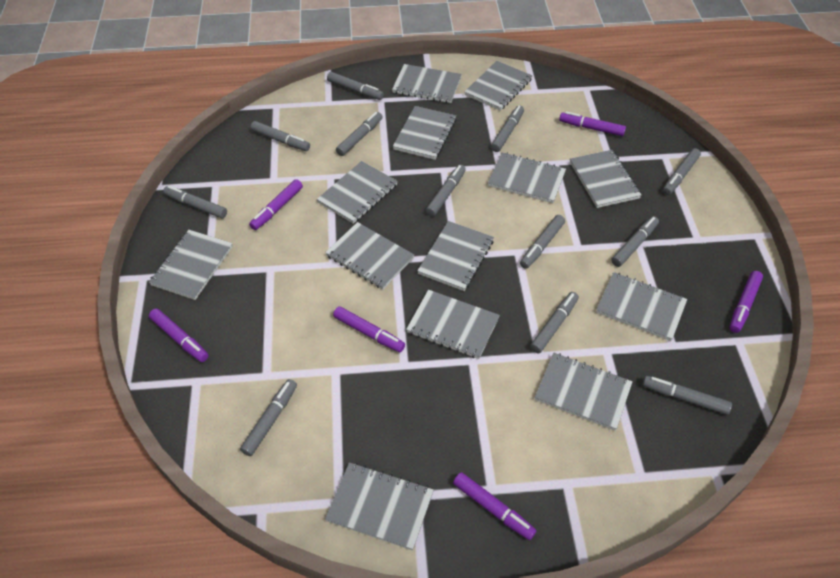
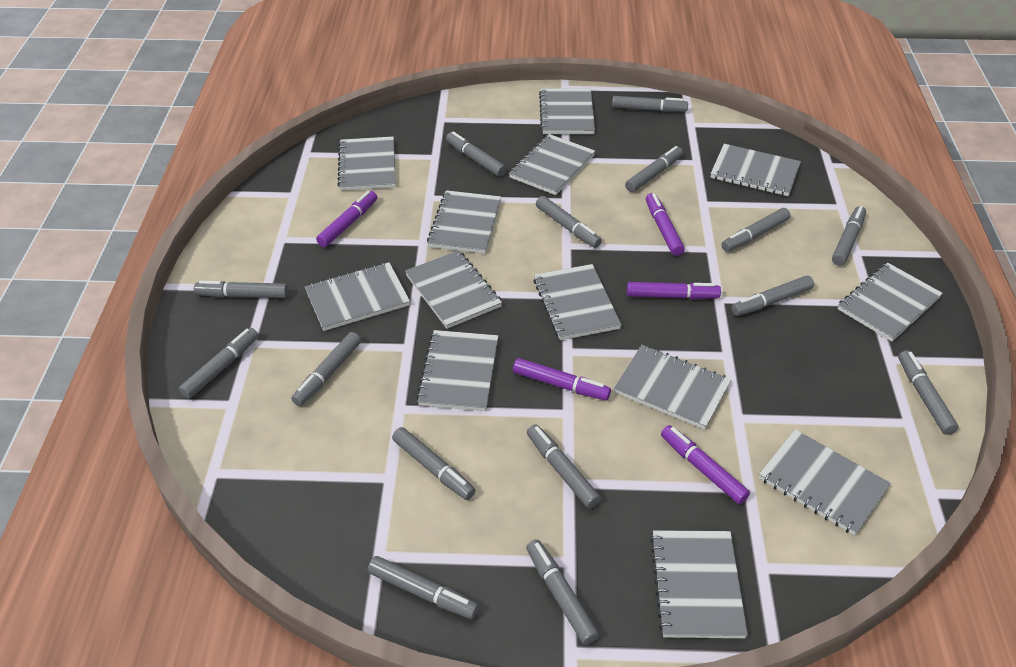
grey marker: [163,186,227,219] [240,379,297,456] [251,121,310,151] [327,72,384,100] [336,112,382,156] [426,165,466,216] [491,105,524,152] [520,215,565,269] [530,292,579,353] [611,216,659,267] [642,376,732,415] [663,148,701,195] = 12 -> [179,328,259,399] [194,281,288,298] [291,332,361,406] [368,556,479,619] [392,427,476,500] [446,132,506,177] [526,539,599,645] [527,424,601,508] [536,196,602,248] [612,96,688,112] [625,146,683,192] [721,208,790,252] [731,275,814,316] [832,206,866,266] [898,350,959,435] = 15
purple marker: [149,309,209,362] [249,179,303,230] [333,306,405,352] [453,472,536,540] [559,111,626,136] [729,271,763,333] = 6 -> [316,191,377,247] [513,358,611,401] [627,282,721,299] [646,193,685,256] [661,425,750,504] = 5

